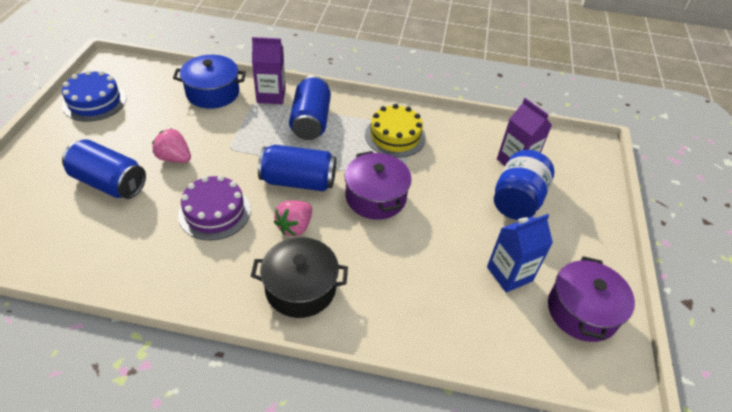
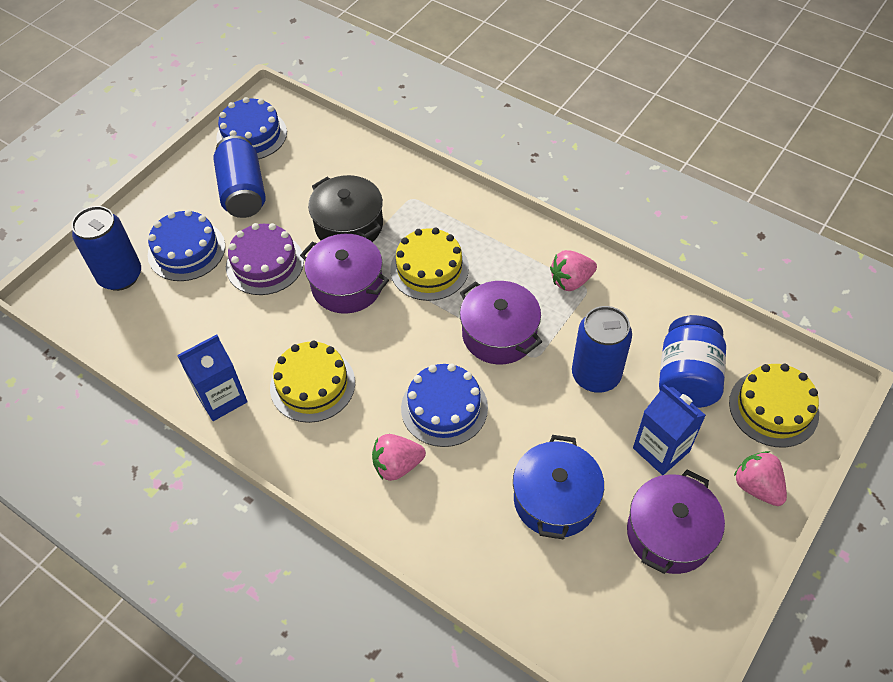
blue cake: [62,70,126,122] = 1 -> [148,210,225,281] [216,97,287,159] [401,363,488,447] = 3
blue carton: [487,214,553,292] = 1 -> [178,334,247,421] [633,384,706,475] = 2
pink strawberry: [152,128,191,163] [274,200,312,237] = 2 -> [372,434,426,481] [550,250,597,291] [734,451,787,506] = 3
purple carton: [252,37,286,104] [497,98,552,166] = 2 -> none = 0
purple pot: [345,151,412,220] [548,256,635,342] = 2 -> [300,234,389,314] [460,281,542,365] [627,470,725,574] = 3
yellow cake: [365,104,426,158] = 1 -> [270,340,355,423] [390,228,469,301] [729,364,819,447] = 3

